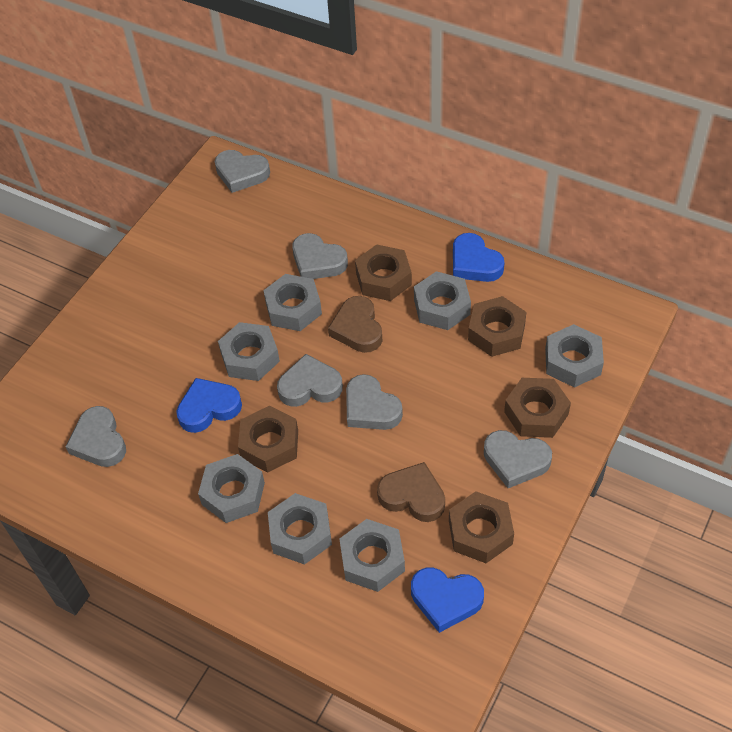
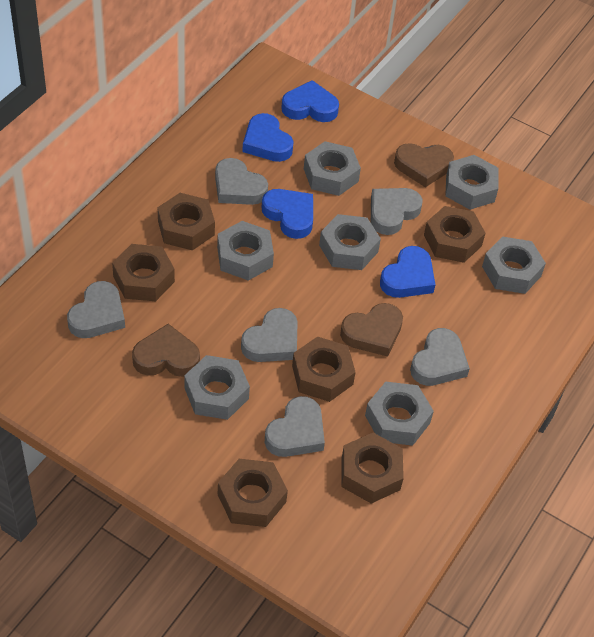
blue heart: [176,378,242,433] [411,568,484,633] [453,233,505,282] = 3 -> [242,113,294,162] [262,189,313,239] [281,80,339,122] [380,246,435,298] = 4
brown heart: [328,296,382,353] [377,462,445,522] = 2 -> [132,324,200,377] [340,303,403,357] [394,143,454,187] = 3
brown nut: [238,406,298,473] [355,244,412,301] [449,491,514,563] [468,296,526,357] [504,378,571,438] = 5 -> [112,244,175,301] [158,193,215,251] [218,459,288,527] [292,336,356,402] [342,433,404,504] [424,206,485,263] = 6

